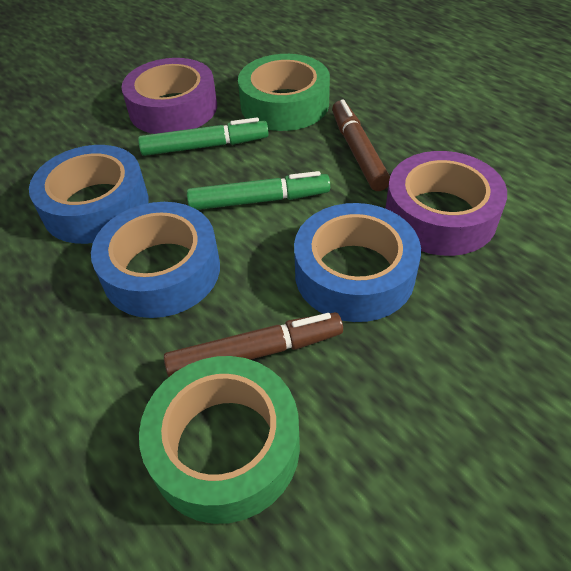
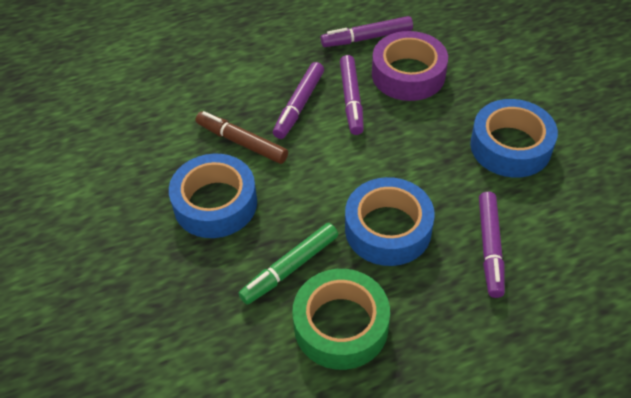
brown marker: [164,312,343,377] [332,99,390,191] = 2 -> [196,111,288,164] = 1
green marker: [138,118,269,156] [187,171,330,210] = 2 -> [238,223,338,305] = 1
green tape: [139,356,300,524] [238,54,330,131] = 2 -> [292,269,390,370] = 1
purple marker: none = 0 -> [273,62,324,139] [320,16,413,47] [340,55,364,135] [479,192,505,298] = 4
purple tape: [121,58,217,134] [385,151,507,256] = 2 -> [372,31,448,101] = 1

